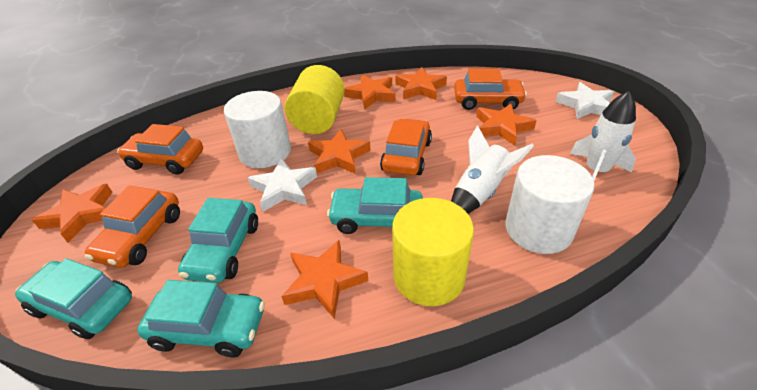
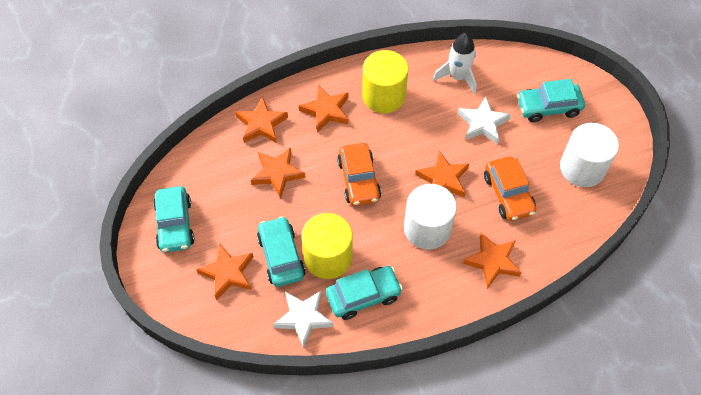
orange car: [85,185,180,268] [117,124,203,174] [380,118,432,176] [454,69,527,110] = 4 -> [337,143,381,206] [484,156,536,221] = 2
white rocket: [451,125,534,214] [570,91,636,181] = 2 -> [433,33,476,94] = 1

